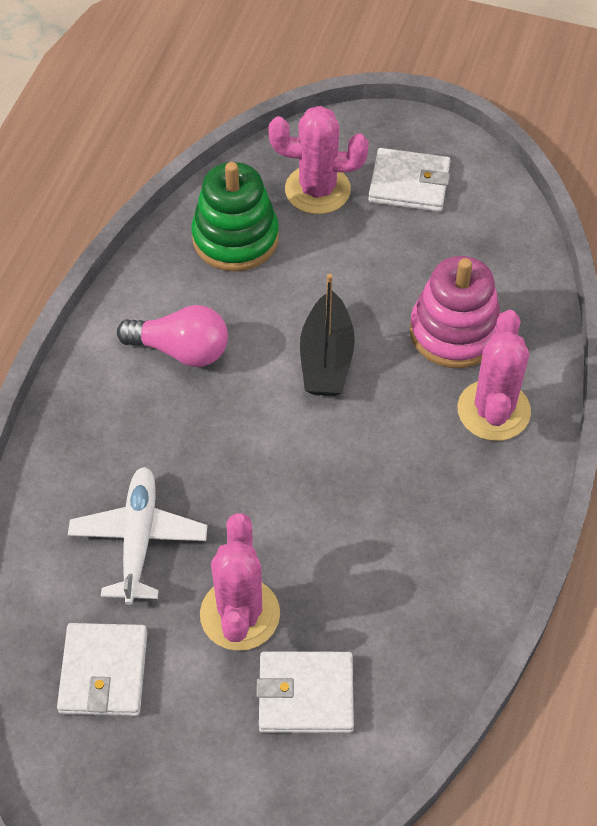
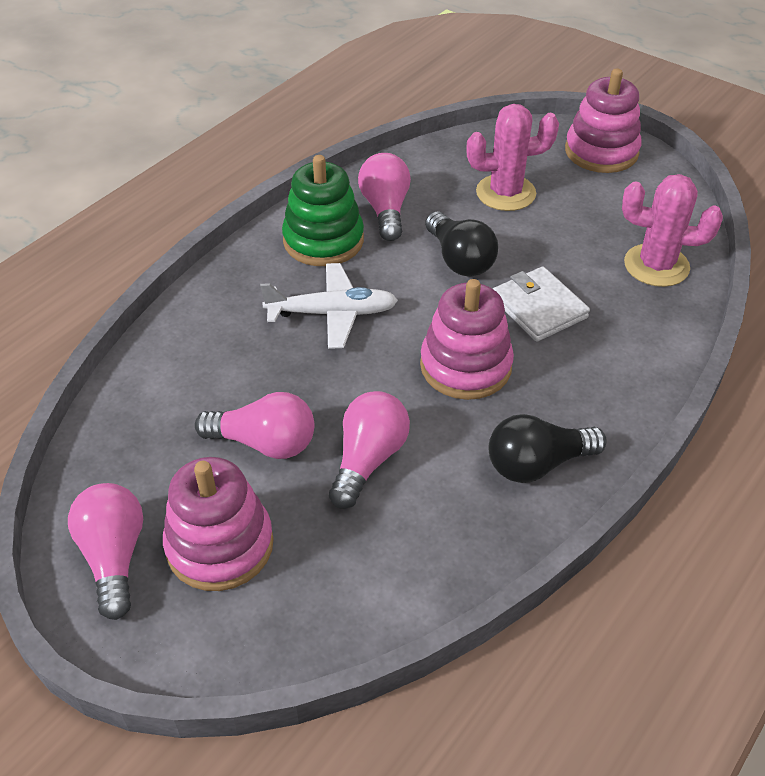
black boat: [300,274,355,396] = 1 -> none = 0
black light bulb: none = 0 -> [425,211,498,276] [489,414,607,483] = 2
pink cactus: [200,513,280,651] [268,106,369,214] [457,310,531,441] = 3 -> [466,104,559,211] [622,174,723,287] = 2
pink light bulb: [117,305,228,367] = 1 -> [68,483,143,620] [195,392,314,459] [329,391,410,509] [358,153,411,241] = 4
pink stacking toy: [410,256,500,368] = 1 -> [163,457,274,591] [420,279,514,400] [565,68,642,173] = 3
white wallet: [57,623,148,716] [256,651,354,733] [368,148,451,212] = 3 -> [493,266,590,342] = 1

